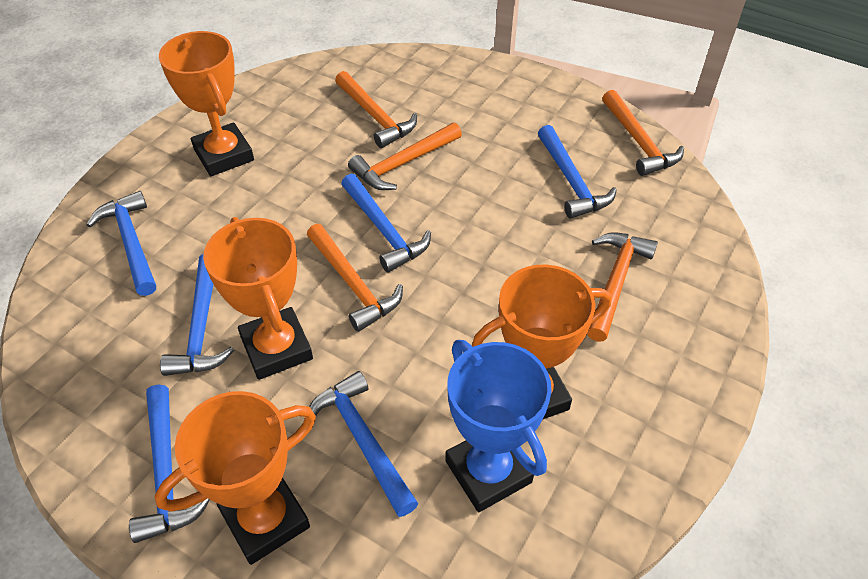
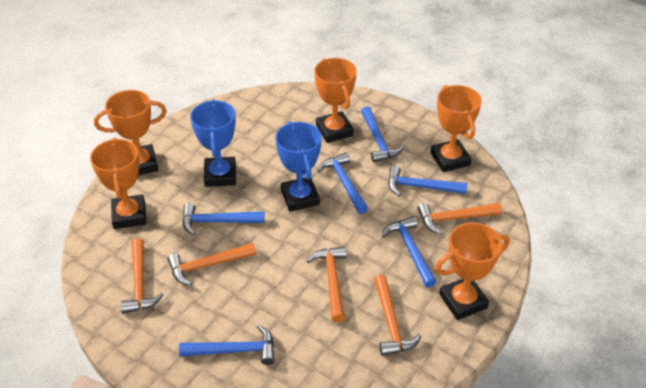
blue trophy: [445,340,552,512] = 1 -> [190,99,236,187] [275,121,321,212] = 2
orange trophy: [155,391,316,565] [159,31,254,176] [203,217,313,380] [472,264,612,419] = 4 -> [90,138,147,229] [94,90,167,175] [314,58,357,143] [430,85,482,172] [435,222,510,320] = 5

